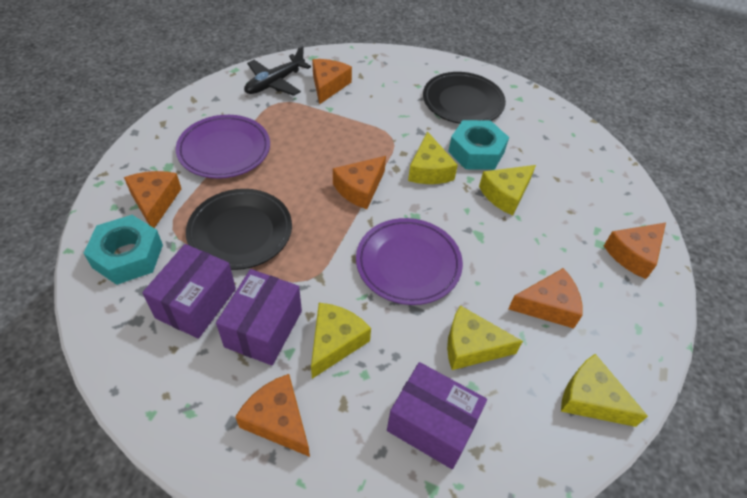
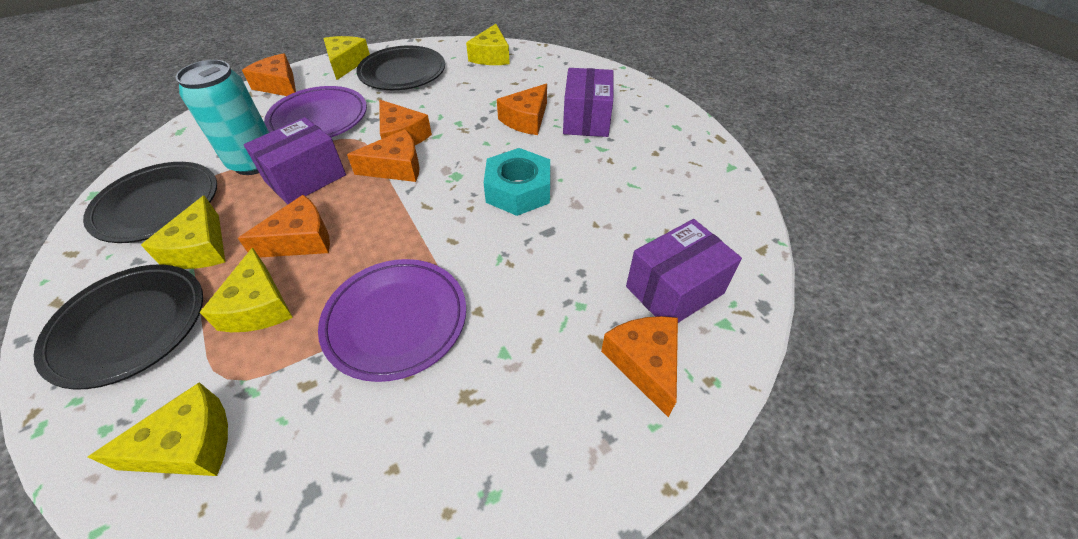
black plane: [244,46,311,96] = 1 -> none = 0
black plate: [186,189,292,270] [423,72,506,124] = 2 -> [33,265,203,390] [83,162,217,243] [356,45,445,90] = 3
turquoise can: none = 0 -> [175,60,269,175] = 1
turquoise nut: [83,215,163,285] [448,120,509,170] = 2 -> [484,148,550,216] = 1

